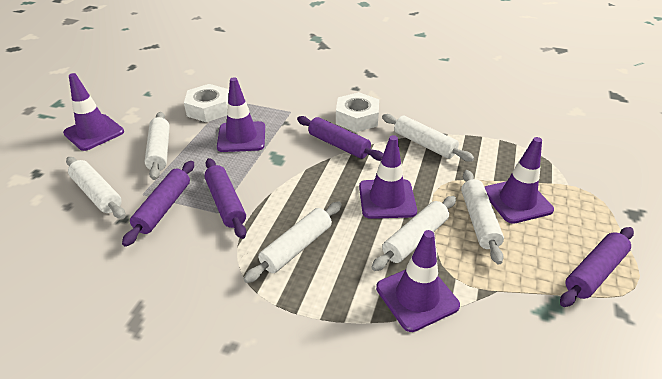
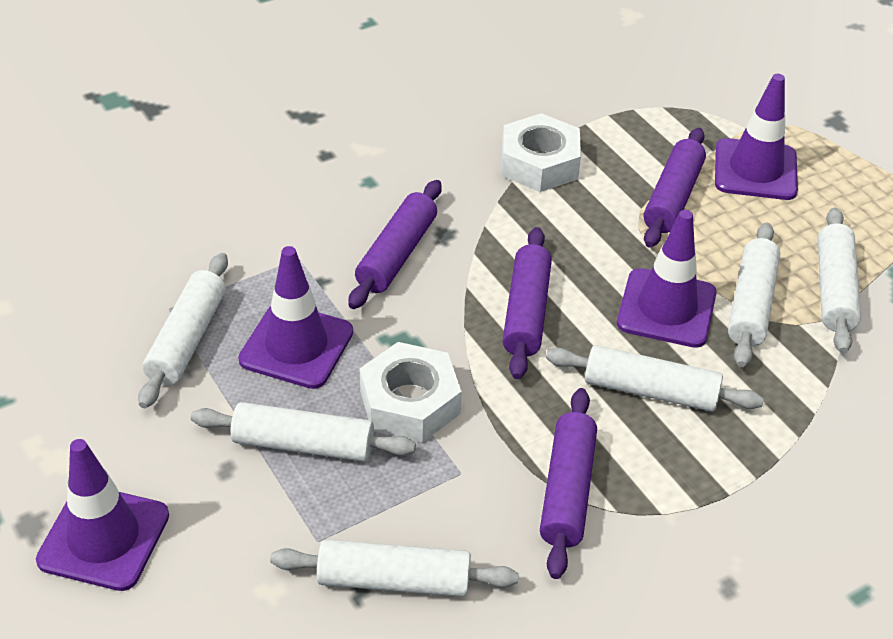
purple traffic cone: [63,73,124,151] [217,77,265,152] [359,135,417,219] [376,230,460,332] [485,137,554,224] = 5 -> [36,439,169,591] [238,246,353,389] [617,210,717,348] [715,74,798,200] = 4

